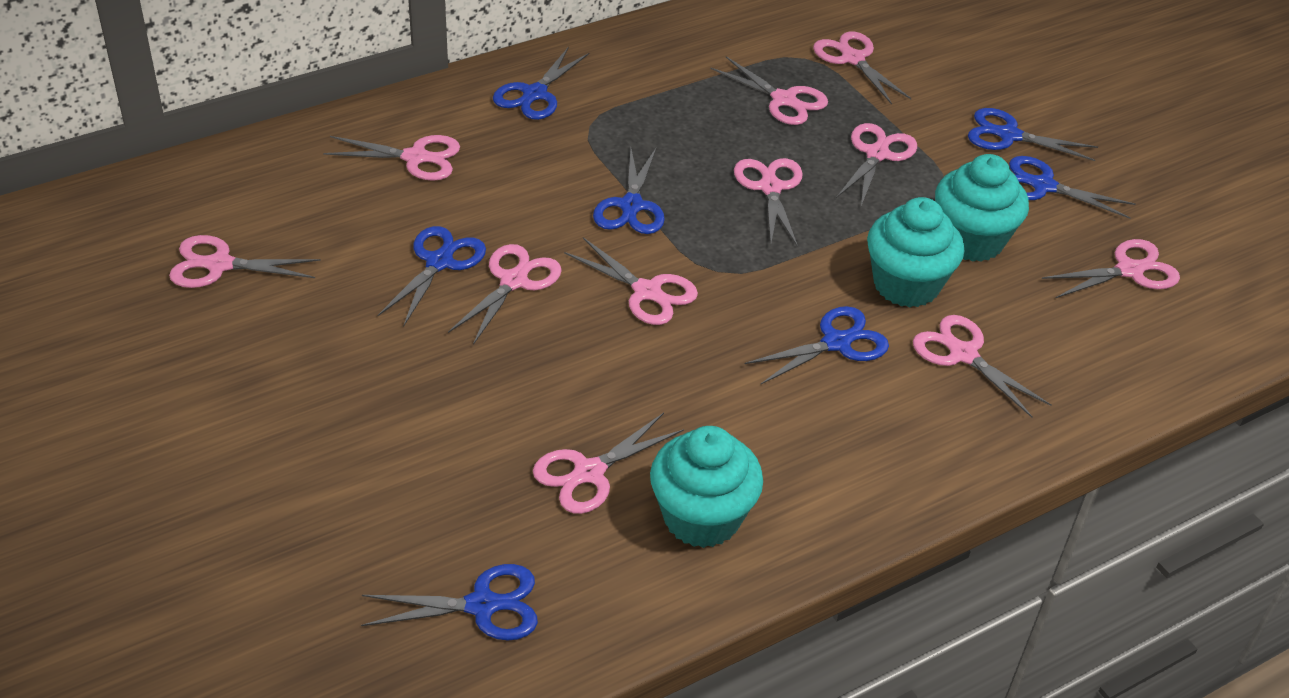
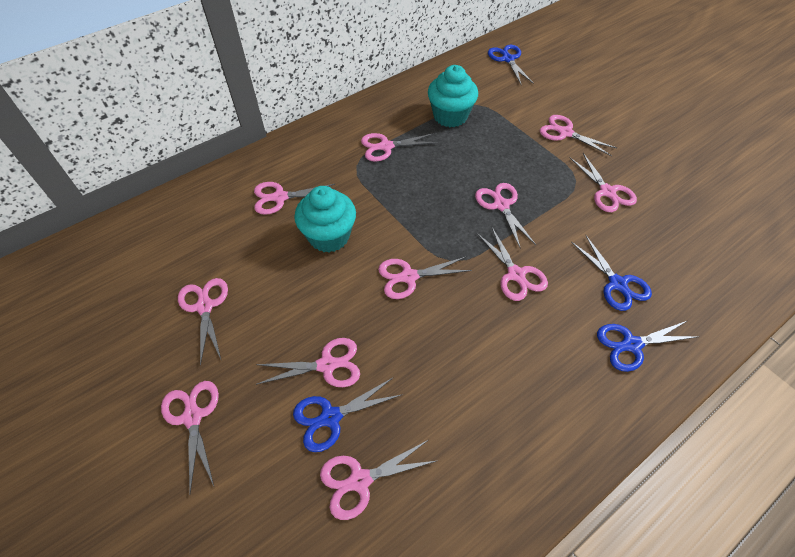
blue scissors: [361,564,538,640] [377,226,486,327] [493,47,589,120] [593,148,665,234] [745,306,889,385] [968,108,1098,161] [1009,156,1135,219] = 7 -> [293,377,403,452] [488,45,534,84] [571,235,652,311] [597,321,700,372] = 4
turquoise cupcake: [650,426,763,548] [867,197,964,308] [935,154,1029,262] = 3 -> [294,186,356,253] [428,65,478,127] = 2

